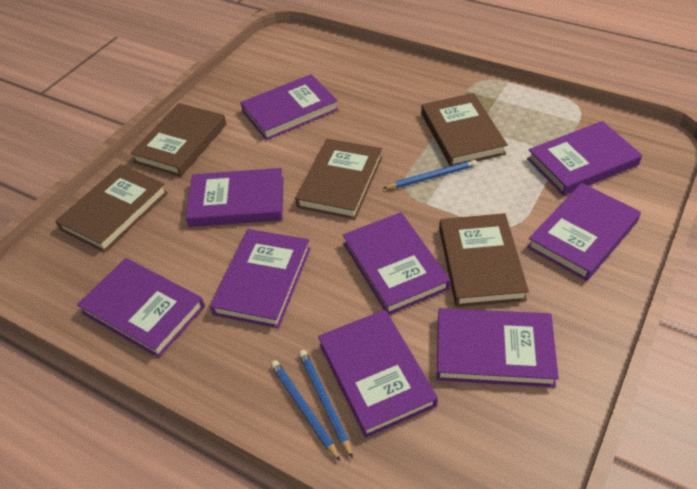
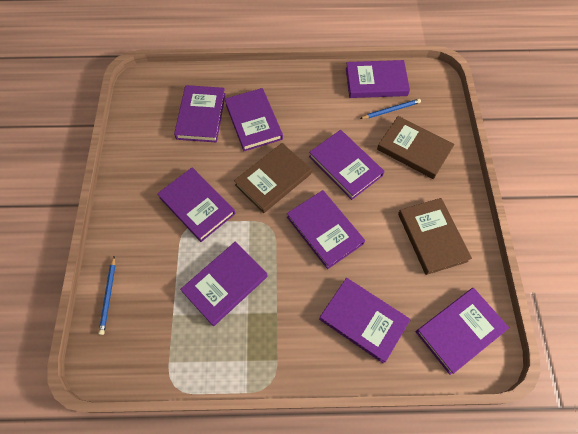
blue pencil: [271,360,340,461] [299,350,353,459] [383,160,477,189] = 3 -> [98,256,115,335] [360,99,421,119] = 2
brown book: [55,165,168,253] [130,103,226,177] [295,139,382,219] [421,93,508,166] [439,213,529,307] = 5 -> [234,143,312,213] [377,116,455,179] [398,198,472,275] = 3

